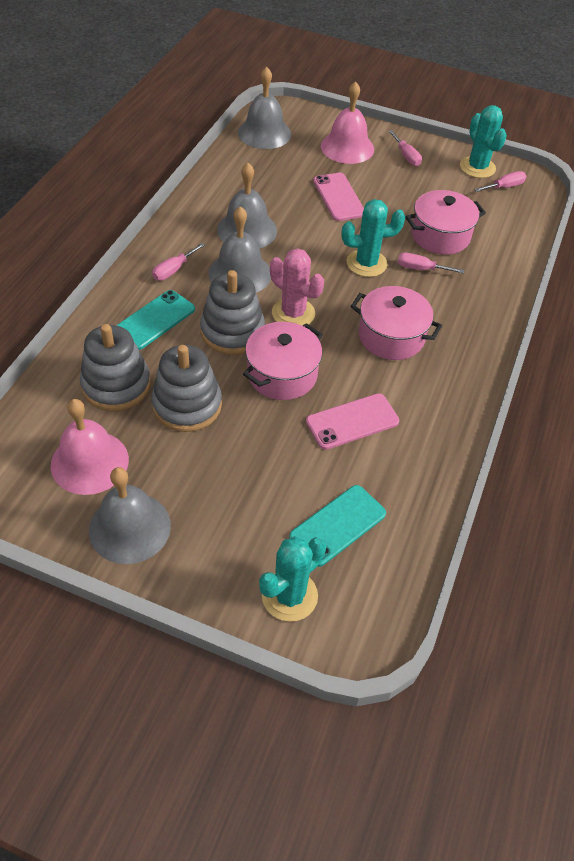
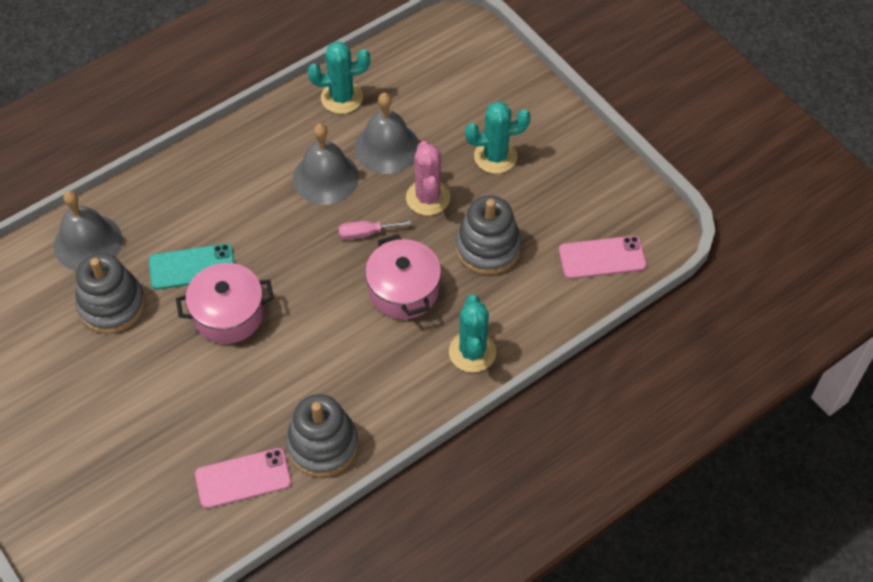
grey bell: [89,467,171,564] [208,206,271,293] [217,163,277,249] [238,67,291,149] = 4 -> [54,190,123,271] [293,123,359,205] [355,93,419,174] = 3
pink bell: [51,399,129,495] [321,81,374,164] = 2 -> none = 0
pink pot: [243,322,323,400] [351,286,442,360] [405,190,486,255] = 3 -> [176,263,274,344] [365,234,441,319] = 2
pink screwdriver: [152,243,205,281] [388,130,422,166] [397,253,464,273] [474,171,527,192] = 4 -> [339,220,412,240] = 1
turquoise phone: [116,290,195,350] [289,485,386,567] = 2 -> [149,243,234,290] = 1

